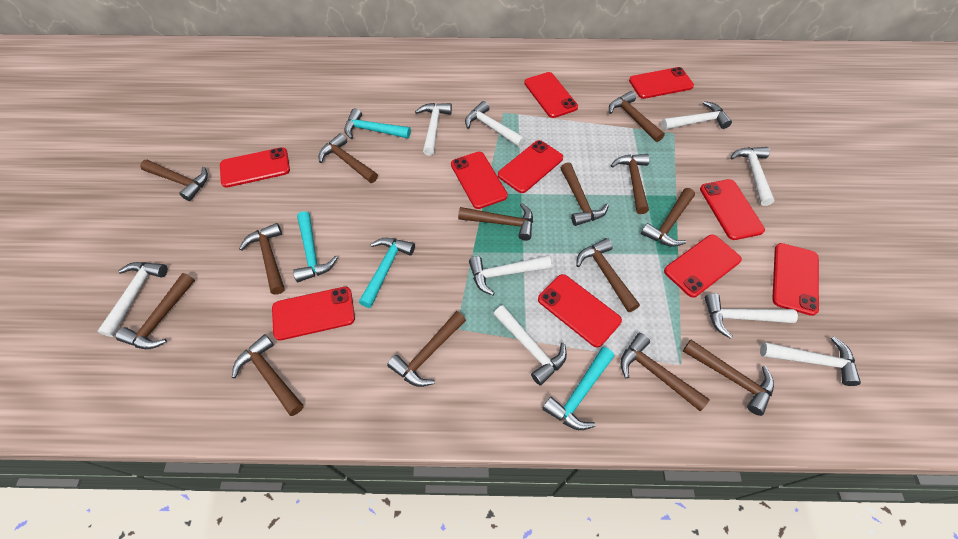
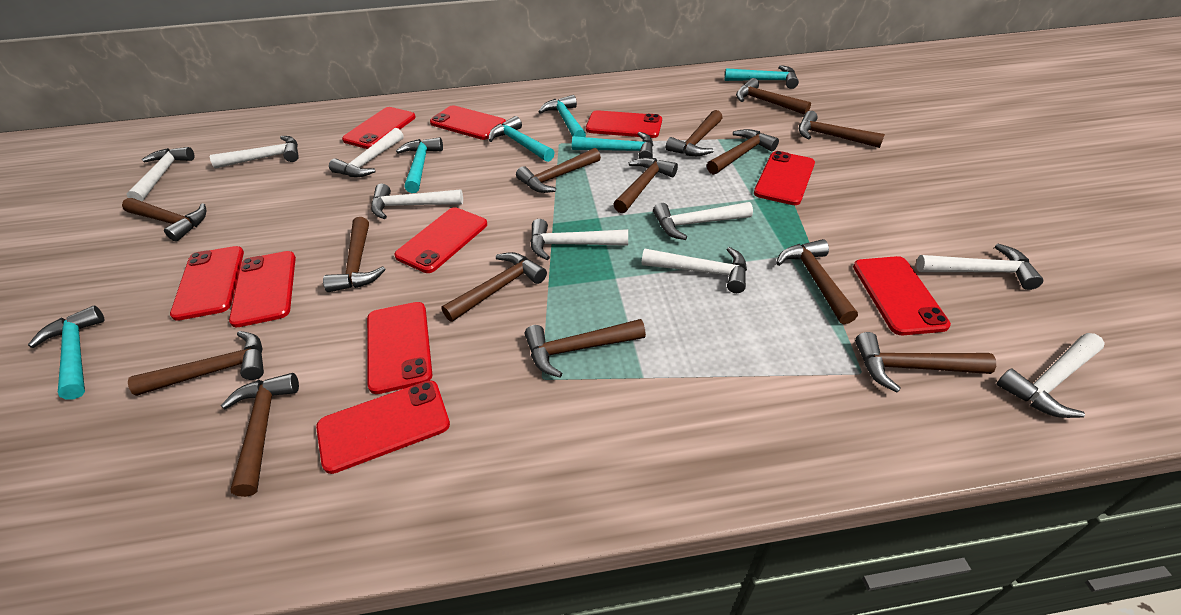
turquoise hammer: [293,211,338,282] [344,108,411,139] [359,238,415,308] [542,347,614,430] = 4 -> [28,306,105,399] [396,137,443,193] [488,116,555,162] [538,95,586,137] [572,132,653,158] [725,65,799,89] = 6

